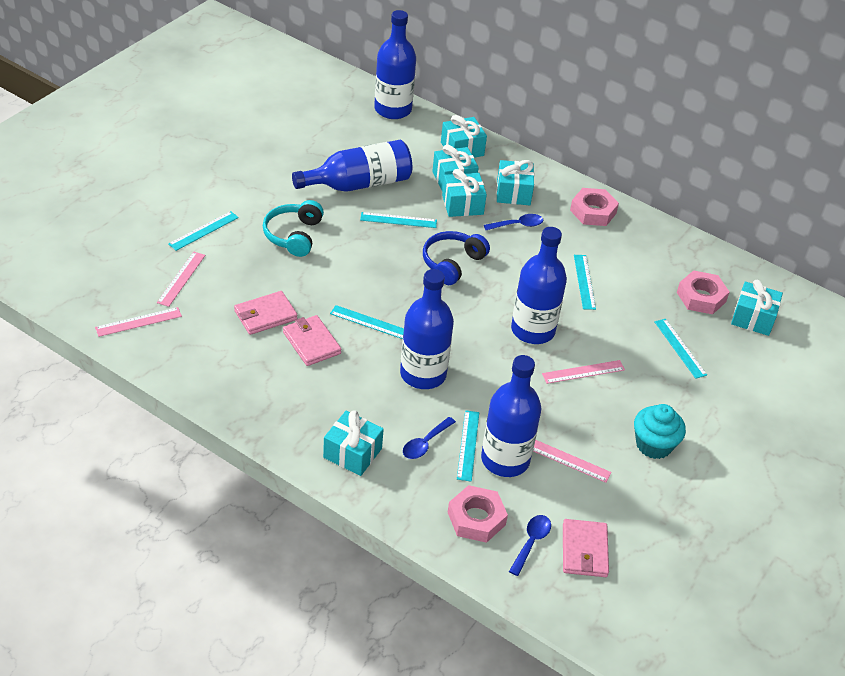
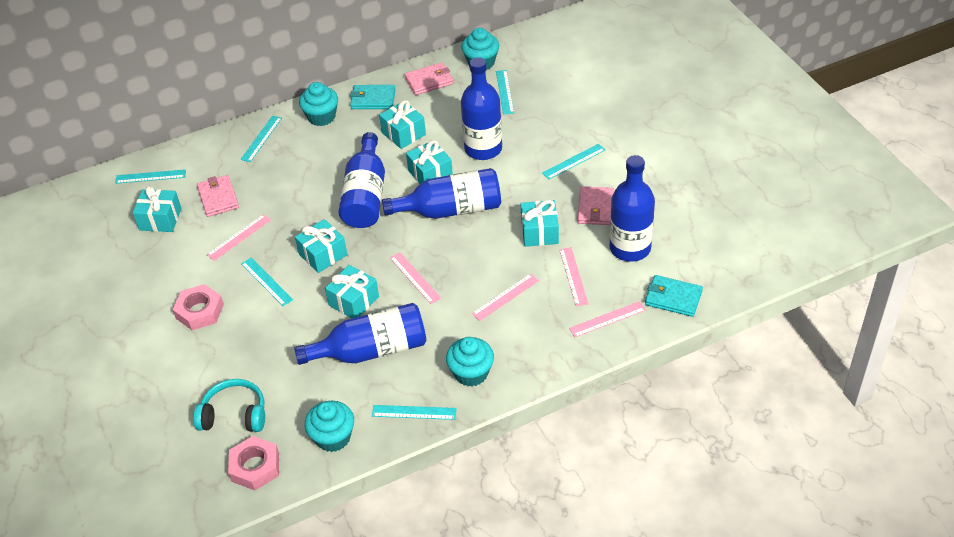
blue headphones: [423,231,490,285] = 1 -> none = 0
blue spoon: [403,417,456,459] [484,214,543,230] [509,515,551,576] = 3 -> none = 0
pink nut: [448,485,508,543] [570,188,619,226] [677,270,730,314] = 3 -> [173,284,224,330] [228,436,279,491] = 2
pink ruler: [95,307,182,337] [157,252,205,307] [533,440,612,483] [542,360,625,384] = 4 -> [207,214,271,261] [390,252,441,304] [472,273,539,321] [559,247,589,306] [569,301,646,337] = 5
turquoise cupcake: [634,404,686,459] = 1 -> [299,82,338,126] [305,401,354,452] [446,337,494,387] [461,28,499,70] = 4
turquoise wallet: none = 0 -> [350,85,396,109] [645,275,703,317] = 2

